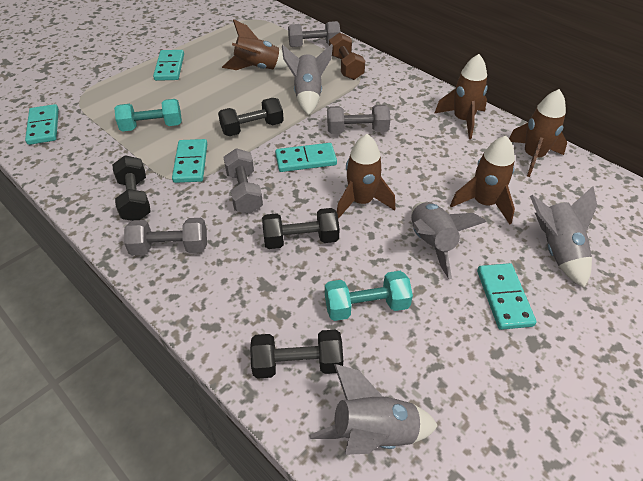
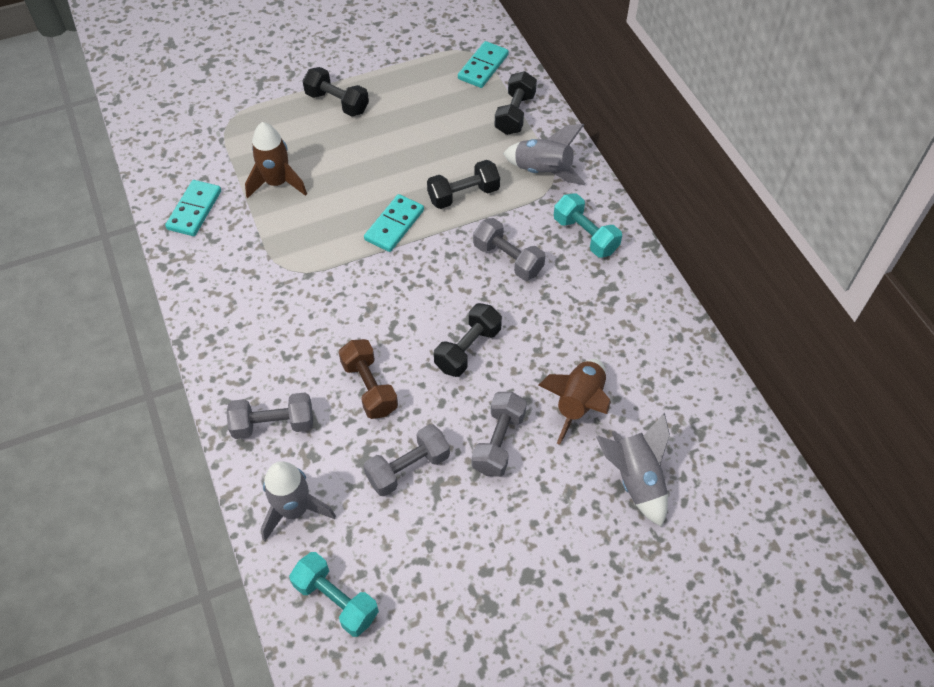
brown rocket: [222,19,288,70] [337,134,395,219] [434,54,488,139] [450,136,515,224] [509,89,567,177] = 5 -> [245,122,307,199] [538,359,611,445] = 2
grey rocket: [282,44,333,115] [310,364,438,455] [411,202,486,279] [530,186,597,288] = 4 -> [261,461,336,541] [503,124,585,185] [596,413,670,527] = 3
turquoise domino: [25,104,59,145] [153,50,184,81] [172,139,207,183] [275,143,337,172] [477,263,536,330] = 5 -> [165,180,221,236] [364,194,424,252] [458,41,509,88] = 3

